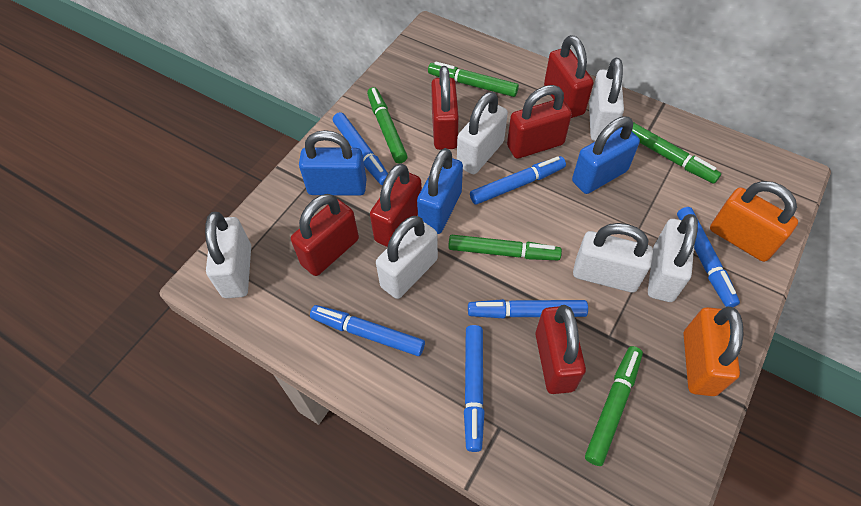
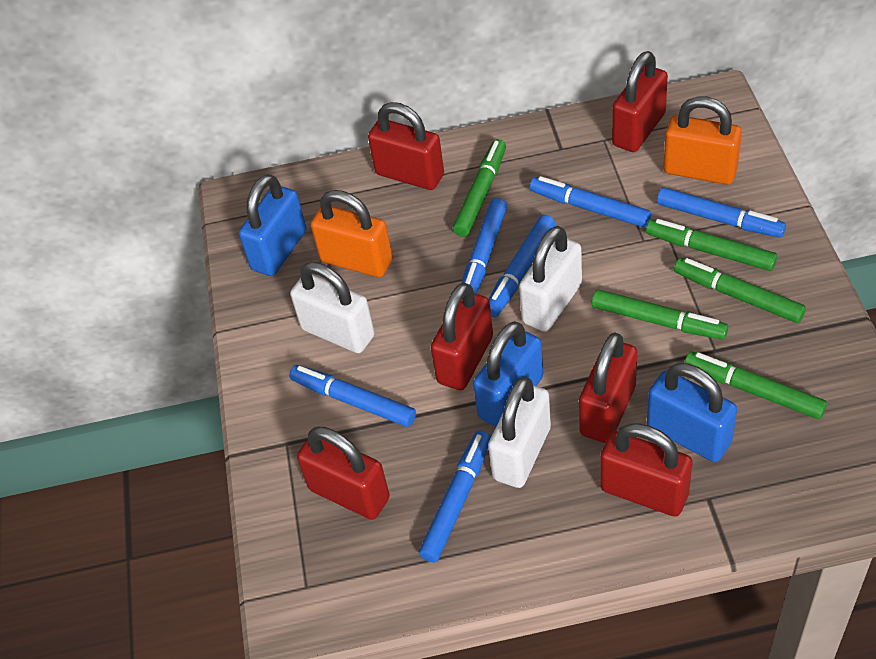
white padlock: [205,212,251,298] [376,216,438,299] [457,92,508,174] [573,223,653,293] [589,58,624,141] [648,214,698,302] = 6 -> [290,262,375,353] [488,377,551,488] [519,226,582,332] = 3

